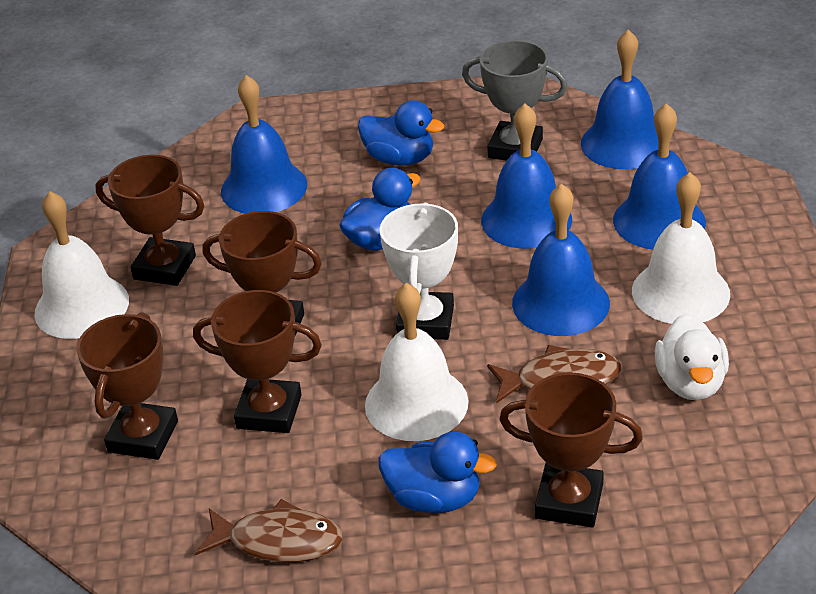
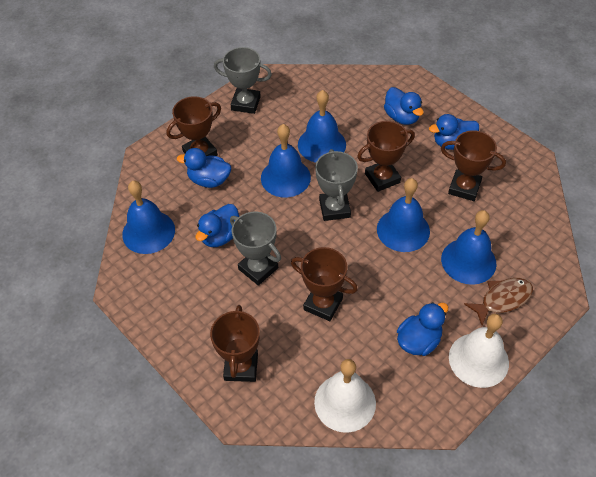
blue duck: [339,168,421,251] [358,100,444,166] [379,432,497,513] = 3 -> [177,148,231,188] [196,204,239,247] [384,87,424,125] [397,302,448,356] [429,114,479,150] = 5
brown fish: [195,499,343,562] [487,345,621,403] = 2 -> [464,278,533,325] = 1
grey trophy: [462,40,568,161] = 1 -> [214,47,272,114] [230,212,281,286] [315,149,358,221] = 3
white bell: [34,191,129,339] [365,283,469,441] [632,172,730,324] = 3 -> [314,359,376,433] [449,314,509,388] = 2
white duck: [655,313,729,400] = 1 -> none = 0
white trophy: [380,202,458,340] = 1 -> none = 0

